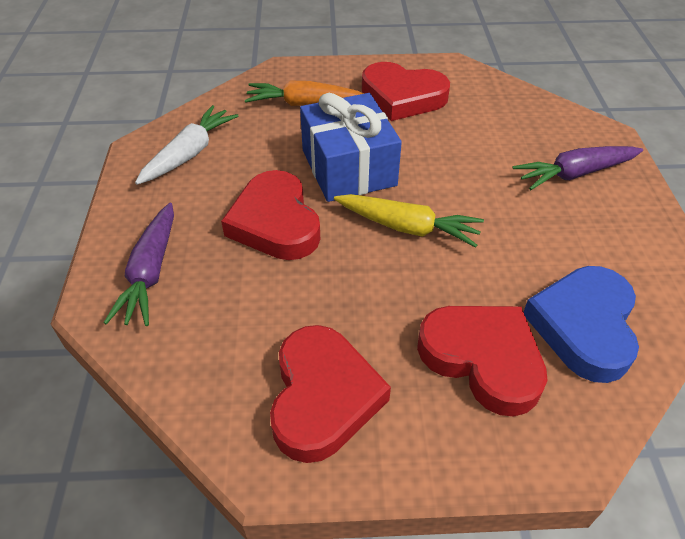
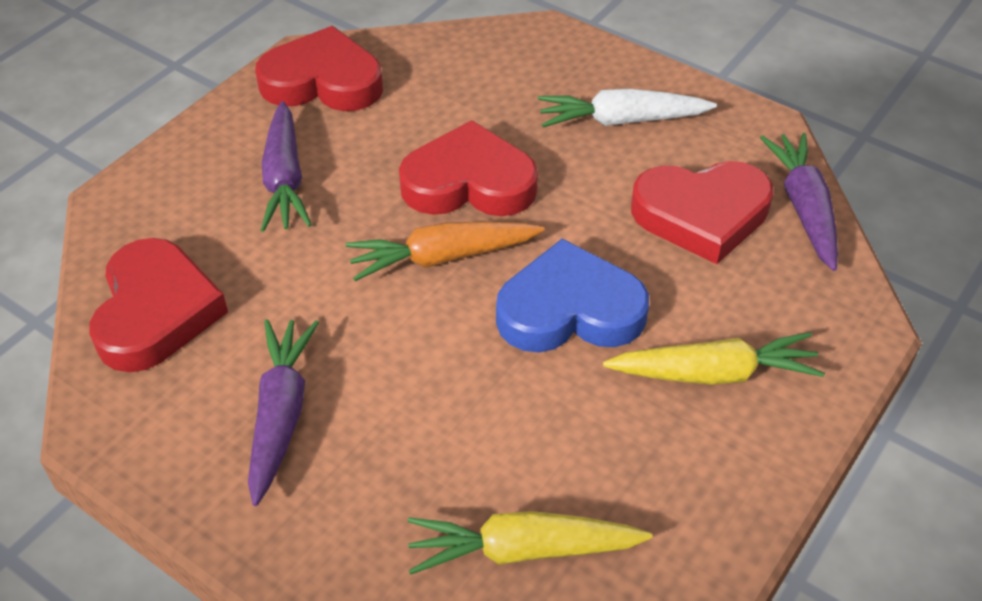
blue gift: [300,93,402,202] = 1 -> none = 0
purple carrot: [104,203,174,326] [513,146,643,190] = 2 -> [248,319,319,506] [261,101,312,232] [760,133,838,271] = 3
yellow carrot: [334,194,484,248] = 1 -> [408,511,653,575] [603,332,825,385] = 2

